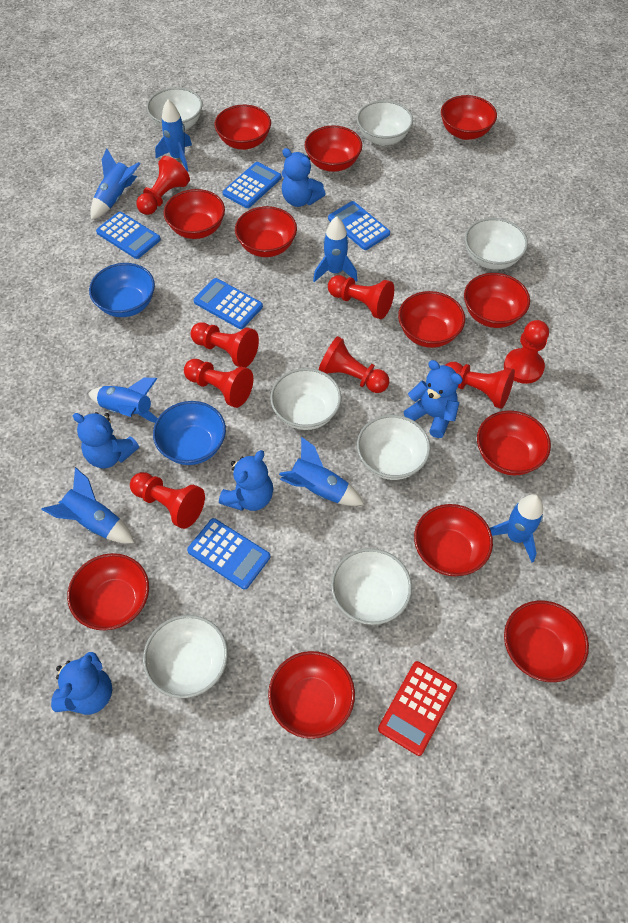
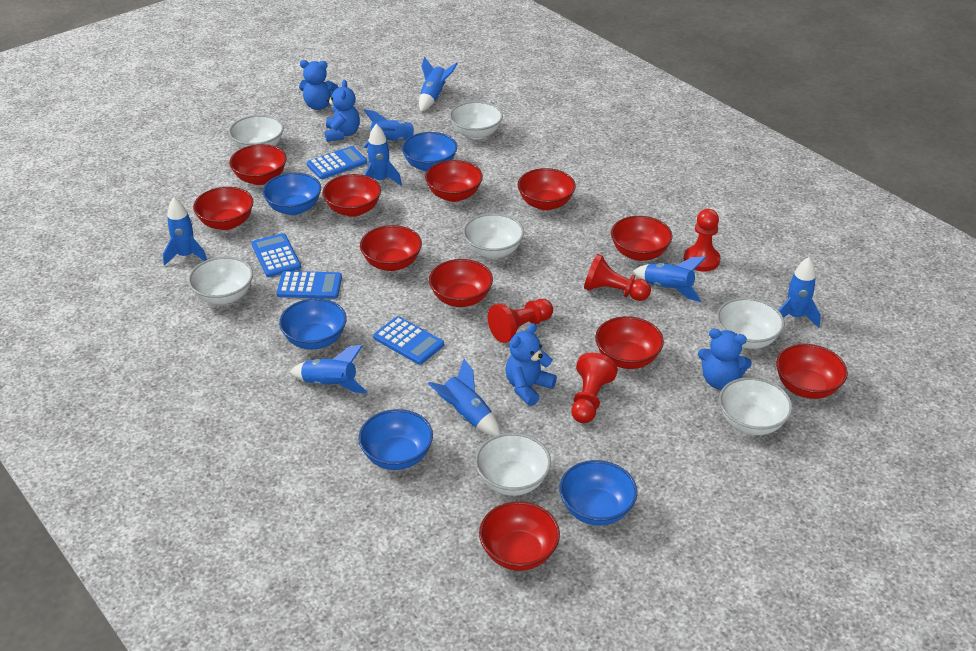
blue bowl: [89,263,155,317] [153,401,226,465] = 2 -> [262,173,321,215] [279,298,347,350] [358,409,433,470] [402,132,457,172] [559,460,637,526] = 5
blue calculator: [96,212,161,259] [187,518,270,590] [194,278,263,329] [223,162,282,208] [328,201,390,250] = 5 -> [251,233,301,277] [277,271,342,299] [307,146,367,179] [373,316,444,365] = 4
blue rocket: [41,467,134,543] [88,378,158,423] [90,149,141,220] [155,100,192,172] [279,437,364,506] [313,216,358,282] [490,494,543,562] = 7 -> [163,197,207,266] [289,345,367,394] [363,109,425,148] [364,124,402,185] [419,57,457,112] [428,359,500,436] [633,257,706,302] [779,257,821,328] = 8
blue teddy bear: [51,652,112,715] [73,412,139,468] [219,450,273,511] [282,148,326,207] [404,360,463,438] = 5 -> [299,60,338,110] [325,80,360,142] [505,323,557,406] [698,329,752,390] = 4
red bowl: [67,553,149,630] [164,189,225,239] [215,105,271,150] [235,206,297,257] [268,651,355,739] [305,125,362,172] [398,291,465,348] [414,504,493,576] [441,95,497,140] [464,273,530,328] [477,410,551,476] [504,600,589,682] = 12 -> [193,187,253,230] [229,144,287,185] [322,174,381,217] [360,225,422,271] [425,160,483,202] [429,259,493,307] [479,501,560,571] [517,168,576,211] [595,316,664,369] [611,216,673,261] [776,344,848,399] = 11
red calculator: [378,661,457,756] = 1 -> none = 0
red pawn: [130,472,205,529] [136,156,190,215] [184,359,253,408] [191,322,259,367] [319,336,389,393] [328,275,394,319] [445,362,515,409] [504,320,549,384] = 8 -> [488,299,553,343] [572,353,618,423] [584,254,651,301] [684,209,721,272] = 4

